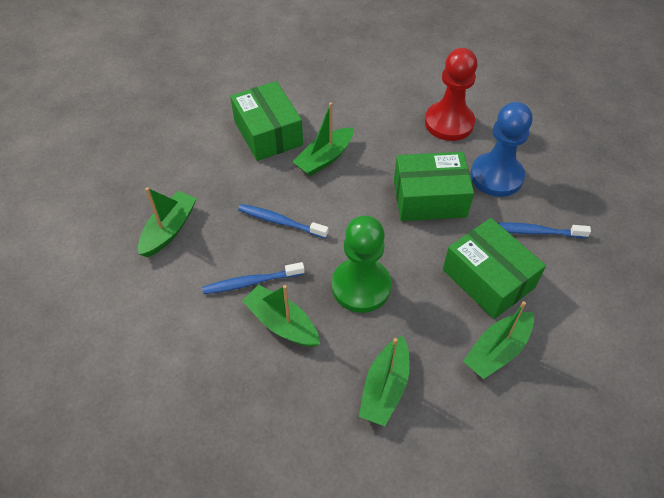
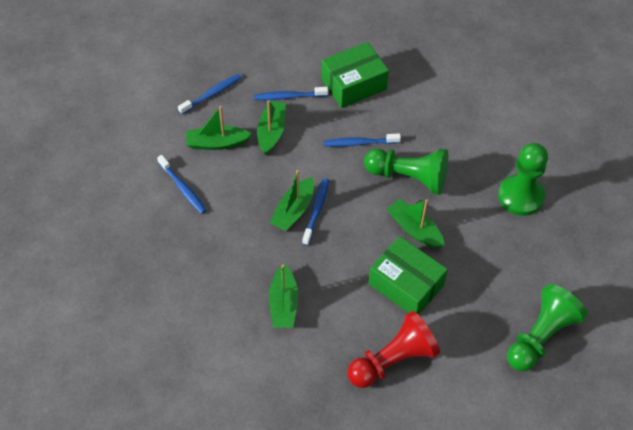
blue pawn: [470,102,532,197] = 1 -> none = 0
blue toothbrush: [202,262,305,294] [238,204,328,239] [498,222,591,238] = 3 -> [157,155,207,214] [178,74,242,115] [254,87,328,100] [302,178,329,246] [324,133,401,147] = 5
green box: [230,81,303,161] [394,152,474,221] [443,218,546,319] = 3 -> [321,42,389,108] [368,236,448,315] = 2
green pawn: [332,216,391,313] = 1 -> [364,148,448,195] [498,143,548,216] [507,284,587,372] = 3

